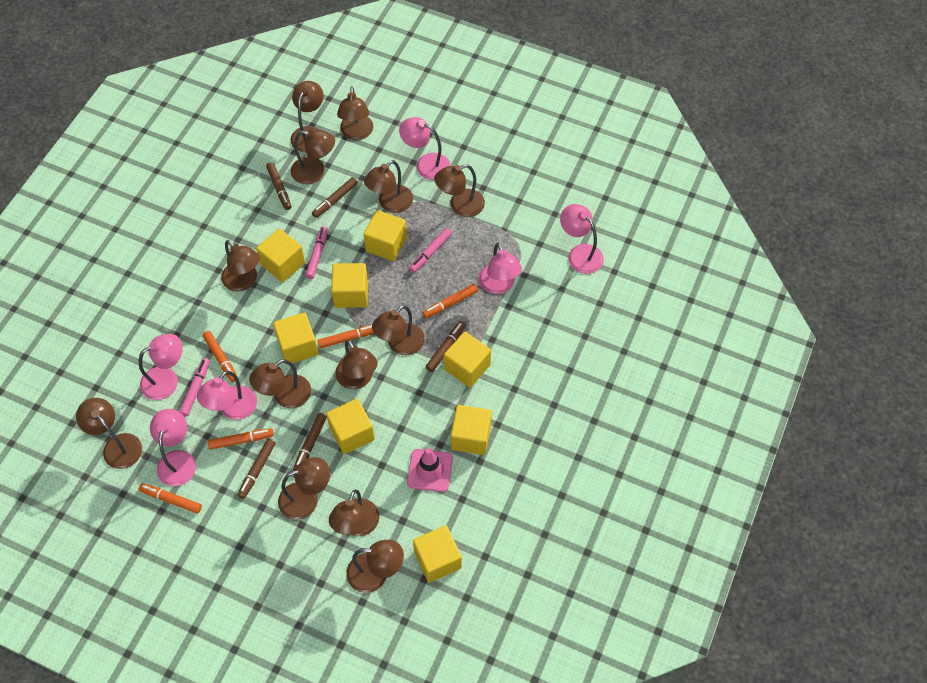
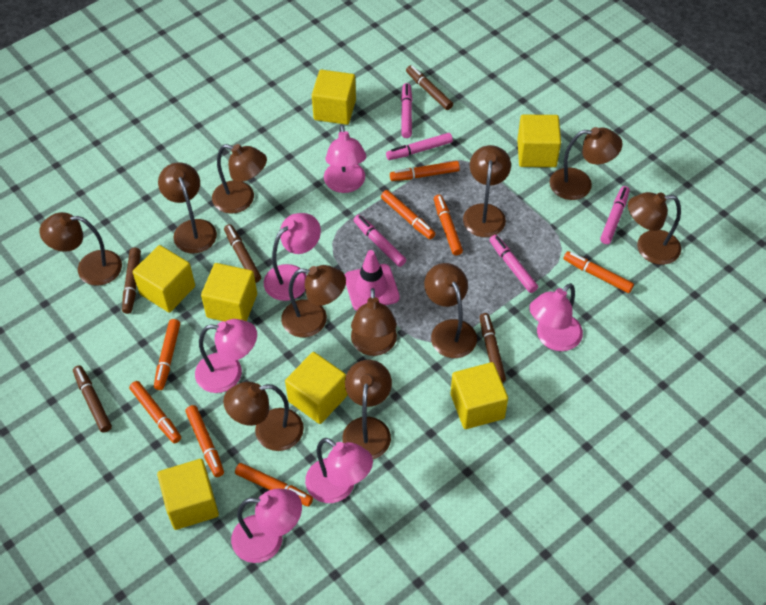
brown lamp: [76,398,142,469] [221,240,260,292] [249,359,311,408] [278,457,330,520] [290,81,324,153] [291,129,335,184] [329,489,379,536] [335,340,378,389] [337,86,373,140] [346,540,404,593] [364,160,413,213] [372,305,425,355] [434,164,485,217] = 13 -> [39,212,122,286] [158,163,217,253] [212,144,267,213] [223,382,304,451] [281,265,346,337] [342,360,392,459] [351,288,397,356] [424,263,477,358] [463,145,511,237] [550,127,623,200] [628,192,681,265] = 11
orange marker: [139,483,202,514] [202,331,237,382] [208,428,274,450] [317,325,374,349] [422,284,478,318] = 5 -> [129,381,181,443] [154,319,180,390] [185,405,224,477] [235,463,313,507] [381,190,435,239] [390,161,460,181] [434,195,463,255] [563,251,634,293] = 8
pink marker: [179,358,210,416] [305,226,328,279] [409,228,452,273] = 3 -> [354,215,406,267] [386,133,453,160] [401,83,412,138] [490,235,538,293] [600,186,630,244] = 5
yellow cube: [256,228,305,282] [273,312,319,365] [326,399,375,454] [331,263,368,308] [363,210,407,261] [413,525,462,583] [444,332,491,388] [451,405,492,455] = 8 -> [133,245,195,313] [157,459,219,530] [201,263,257,322] [285,352,347,424] [312,70,356,125] [451,362,508,429] [517,115,561,167] = 7

